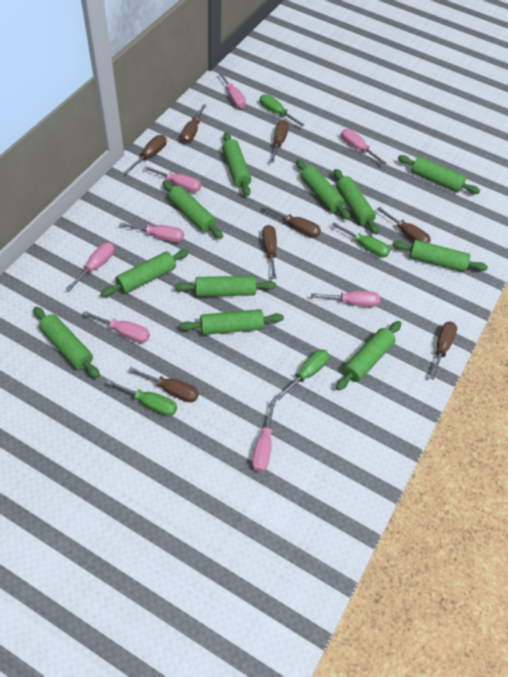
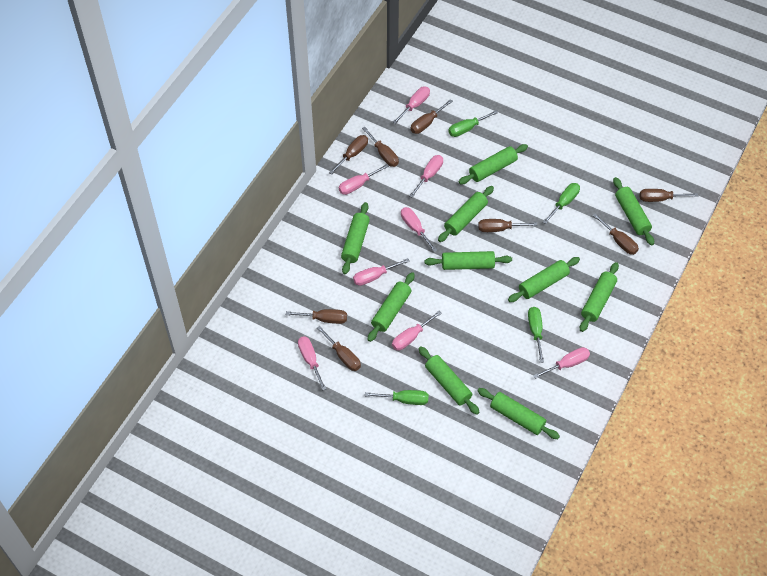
green rolling pin: [33,307,100,378] [101,249,189,297] [162,181,223,239] [175,276,276,297] [180,309,284,335] [222,132,251,196] [296,160,351,220] [334,169,379,235] [336,321,401,391] [392,240,488,272] [398,155,480,194] = 11 -> [341,202,370,274] [367,272,415,342] [419,346,480,415] [424,251,512,270] [438,186,494,242] [458,144,528,184] [478,388,560,439] [508,257,580,302] [580,262,619,332] [613,177,654,245] = 10

